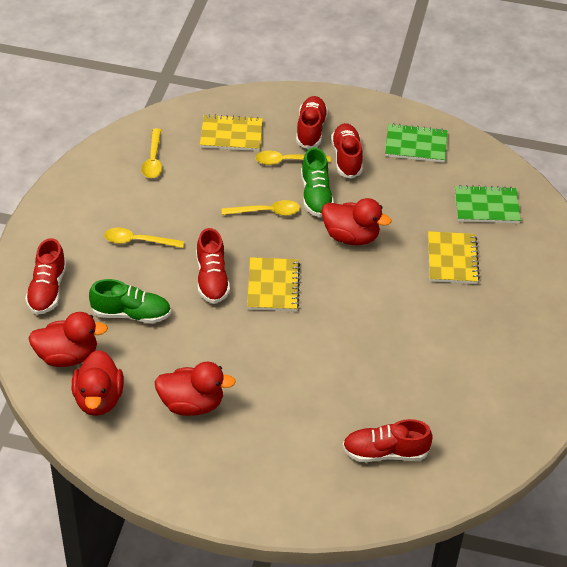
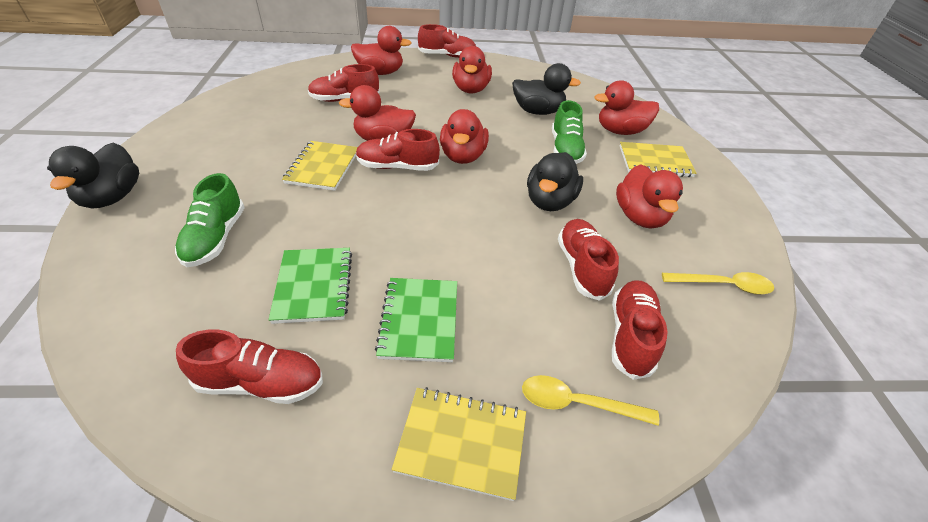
black duck: none = 0 -> [47,142,139,208] [512,63,581,115] [527,152,583,211] = 3
red duck: [28,312,108,367] [72,350,124,416] [154,362,236,416] [322,198,391,246] = 4 -> [339,85,416,141] [351,26,411,75] [440,109,489,164] [452,46,492,93] [594,80,659,135] [616,164,683,229] = 6
red shoe: [25,238,67,315] [196,228,230,304] [296,96,328,149] [331,123,363,179] [342,419,433,462] = 5 -> [176,329,323,404] [308,64,380,102] [356,129,440,171] [418,24,476,58] [558,219,619,301] [612,281,668,380] = 6
yellow spoon: [104,228,184,248] [142,128,162,178] [222,200,300,216] [255,150,331,165] = 4 -> [522,375,659,426] [662,272,774,294] = 2

